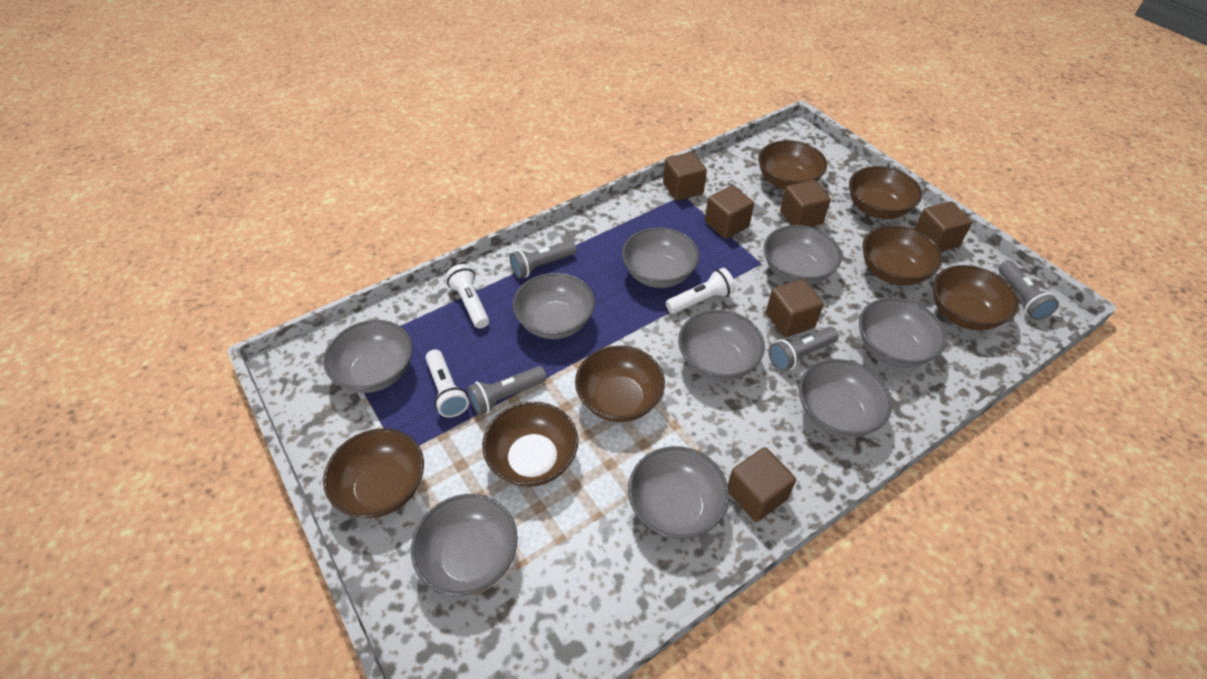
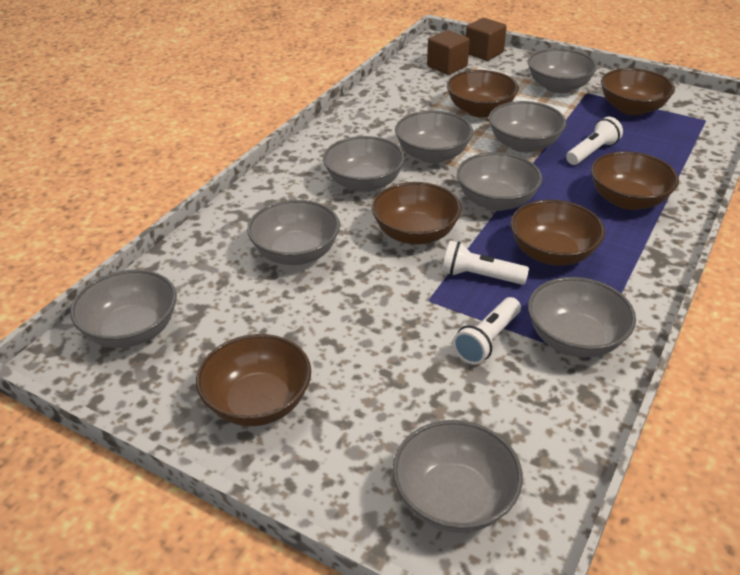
brown bowl: [323,428,424,518] [482,401,578,487] [575,346,665,422] [758,140,827,189] [849,166,922,219] [862,225,942,286] [933,265,1019,331] = 7 -> [196,334,311,426] [372,182,461,245] [447,70,519,117] [511,200,605,266] [591,151,679,210] [601,68,675,116] = 6
brown cube: [663,152,707,201] [705,185,754,239] [728,447,796,522] [766,279,824,337] [780,180,831,227] [914,202,972,252] = 6 -> [427,30,470,75] [466,18,507,61] = 2
grey flashlight: [467,366,547,415] [509,240,576,278] [768,327,839,371] [998,261,1059,320] = 4 -> none = 0

